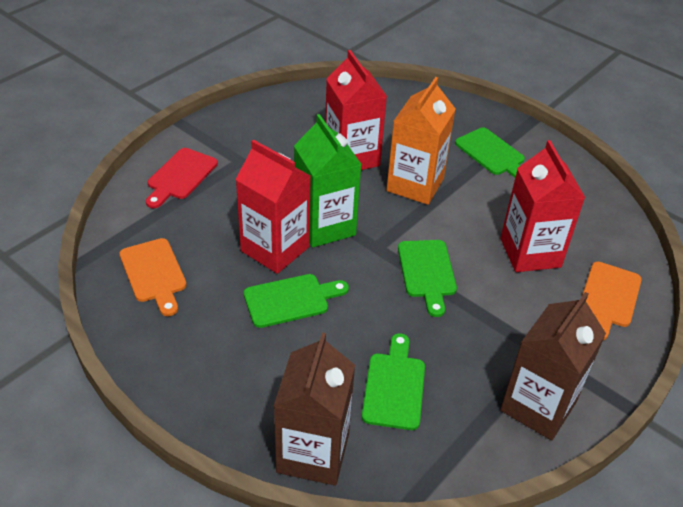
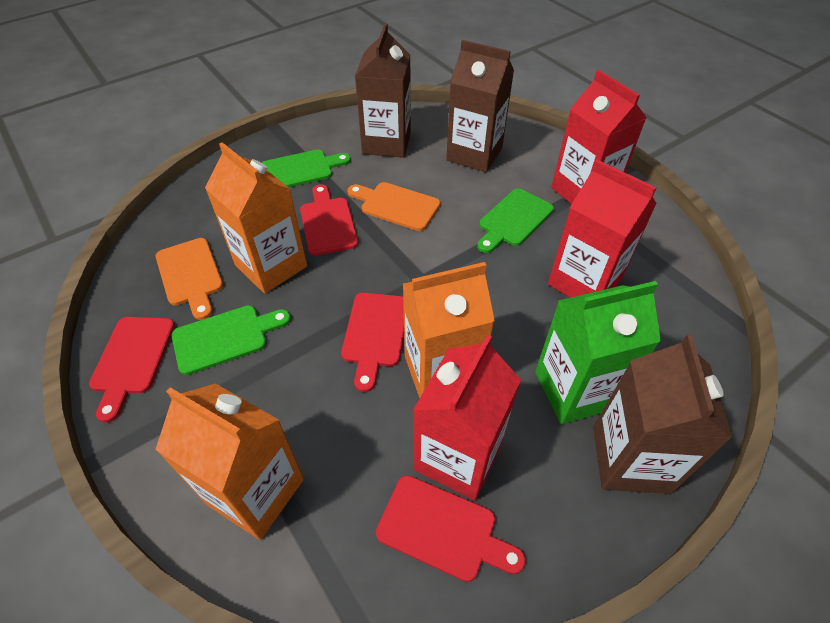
brown carton: [274,332,355,486] [500,292,606,440] = 2 -> [355,23,411,158] [446,40,514,172] [593,334,732,494] = 3
green cutting board: [244,274,349,328] [362,333,425,430] [398,240,457,317] [455,128,525,178] = 4 -> [172,305,291,375] [262,150,351,187] [477,188,554,253] = 3
orange carton: [386,77,456,205] = 1 -> [155,383,304,540] [205,142,307,294] [403,262,495,398] = 3
red cutting board: [146,148,218,208] = 1 -> [89,317,175,423] [300,184,358,256] [341,292,404,392] [376,475,526,582] = 4

